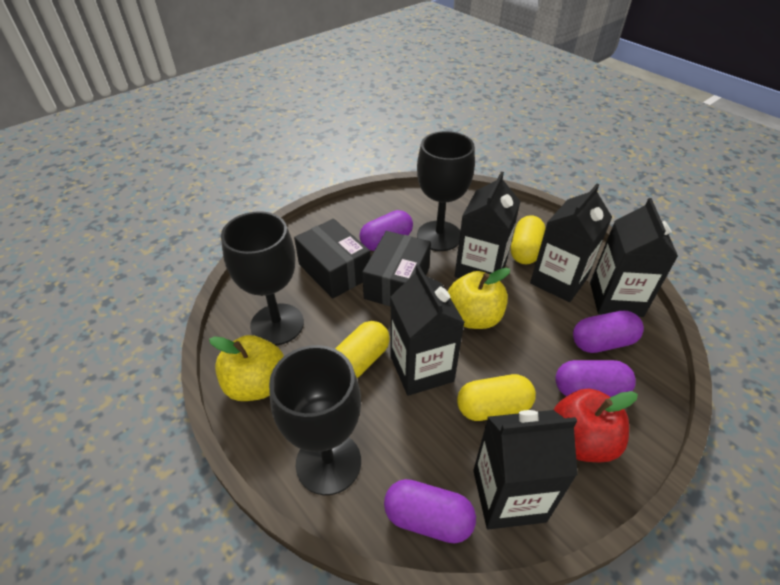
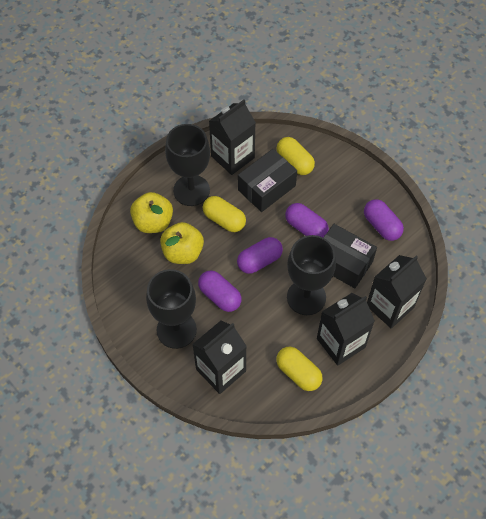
black carton: [390,265,465,396] [455,172,521,278] [473,410,578,529] [530,184,612,302] [590,198,678,317] = 5 -> [192,321,247,394] [209,100,256,175] [317,293,375,366] [367,255,427,328] = 4
red apple: [554,389,638,462] = 1 -> none = 0

